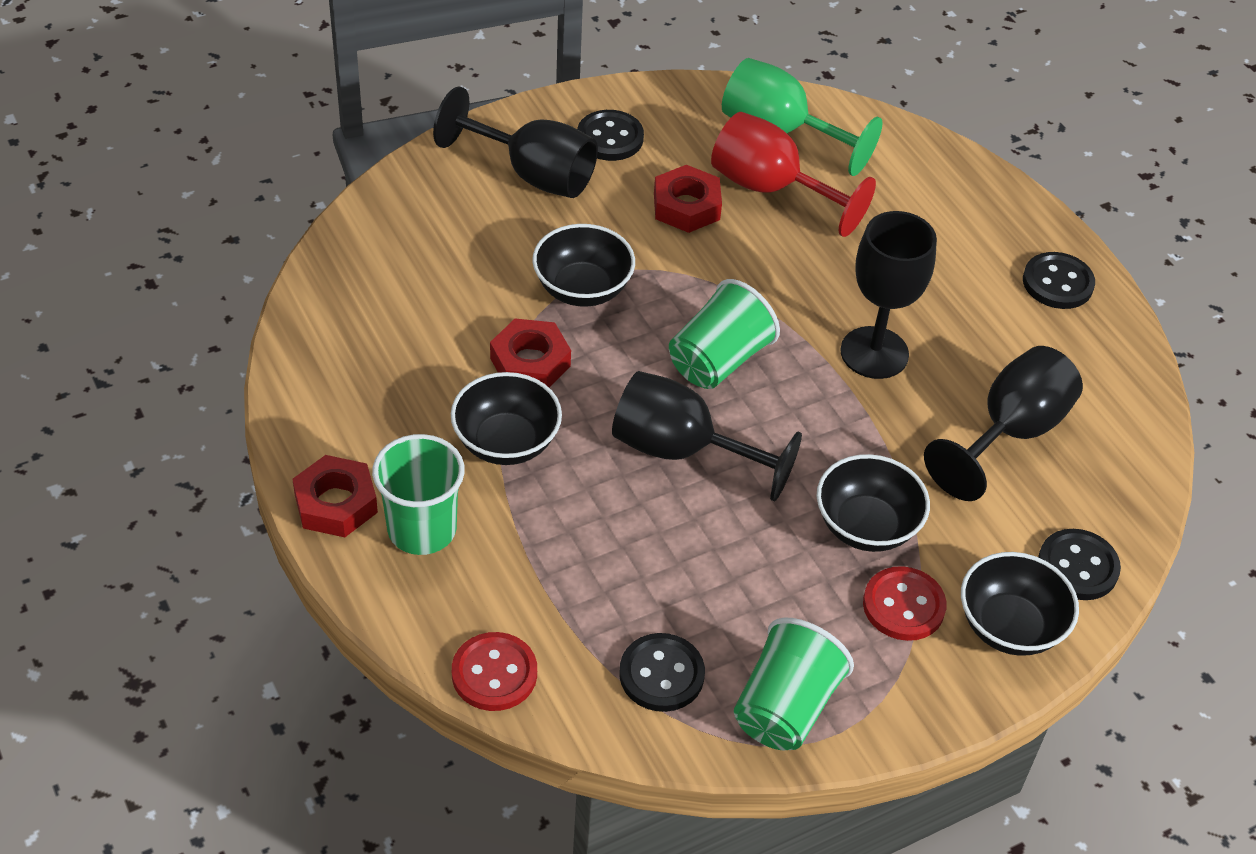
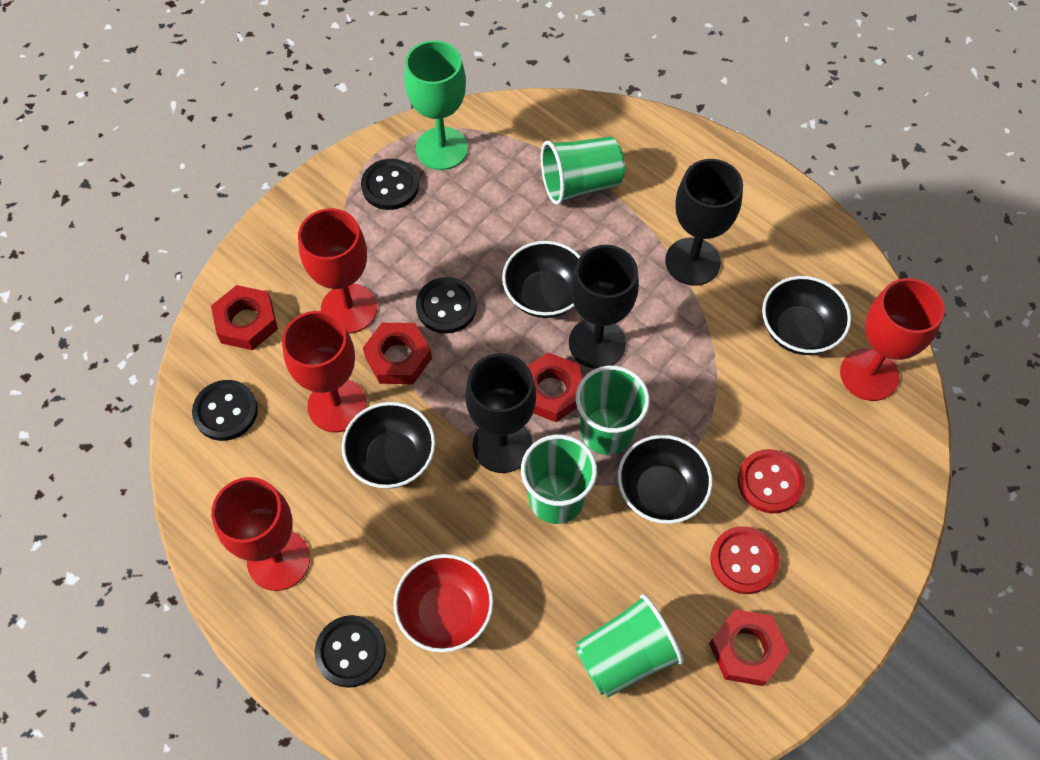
black goblet: [433,86,598,198] [612,371,802,501] [840,211,937,379] [924,346,1083,501] = 4 -> [465,353,536,473] [569,245,639,369] [665,159,743,286] = 3
green cup: [372,434,465,555] [669,279,780,389] [734,618,854,750] = 3 -> [521,434,597,524] [541,137,625,205] [575,594,684,698] [576,365,650,455] = 4
red bowl: none = 0 -> [393,554,494,653] = 1
red goblet: [711,112,876,237] = 1 -> [211,477,310,591] [282,311,367,432] [298,208,377,334] [840,278,945,401] = 4
red nut: [292,455,378,537] [490,319,571,388] [654,165,722,233] = 3 -> [211,285,278,350] [363,323,432,384] [528,352,582,422] [709,609,789,686] = 4

